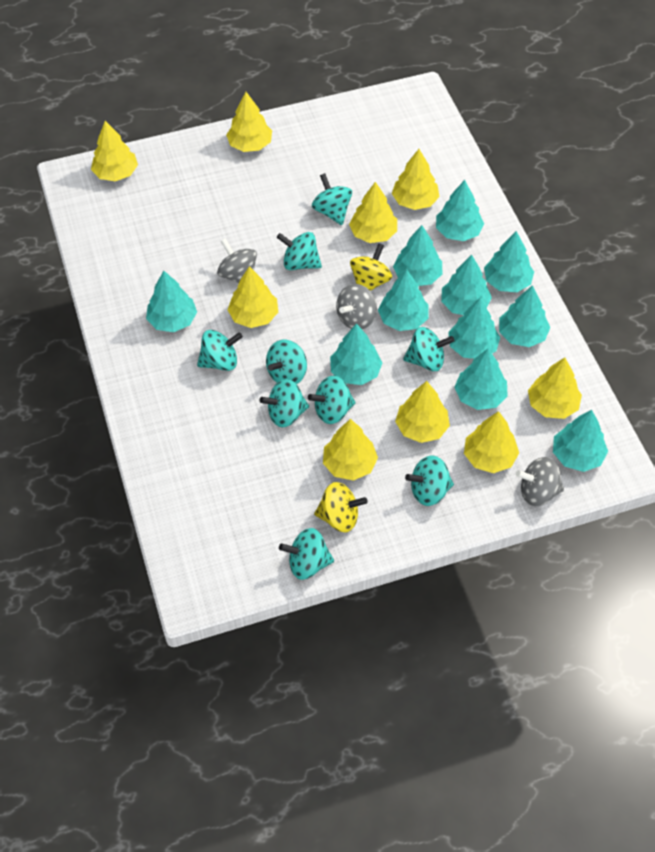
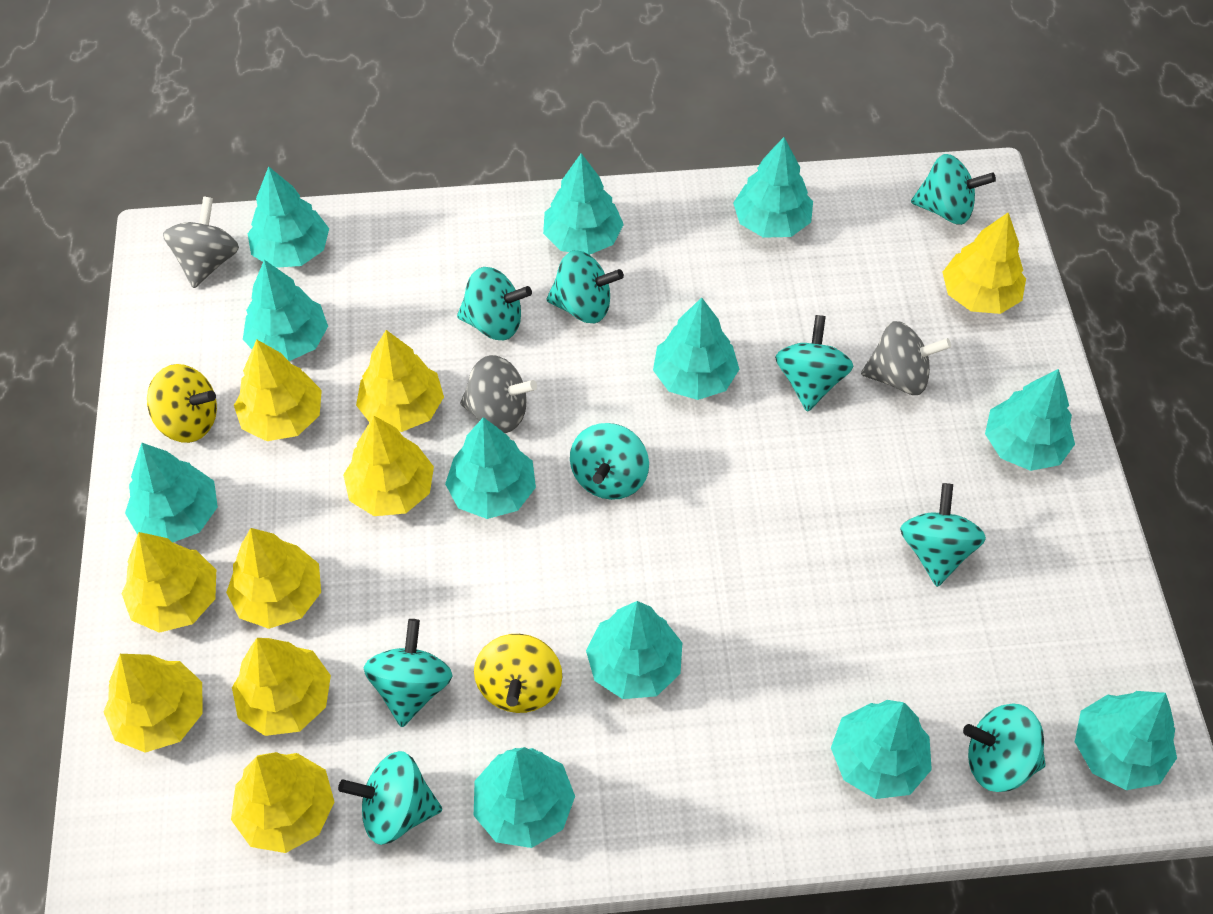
turquoise tree: [146,271,197,332] [330,323,382,385] [378,270,428,331] [393,225,442,286] [436,180,484,241] [441,255,492,315] [448,298,500,359] [454,348,508,410] [484,231,534,292] [499,285,551,347] [553,410,608,472] = 11 -> [125,443,218,542] [243,260,328,361] [248,166,329,268] [445,417,536,519] [474,747,575,848] [543,153,624,255] [586,601,682,699] [653,298,739,400] [733,137,813,238] [831,700,932,799] [985,369,1075,471] [1075,691,1177,790] = 12

